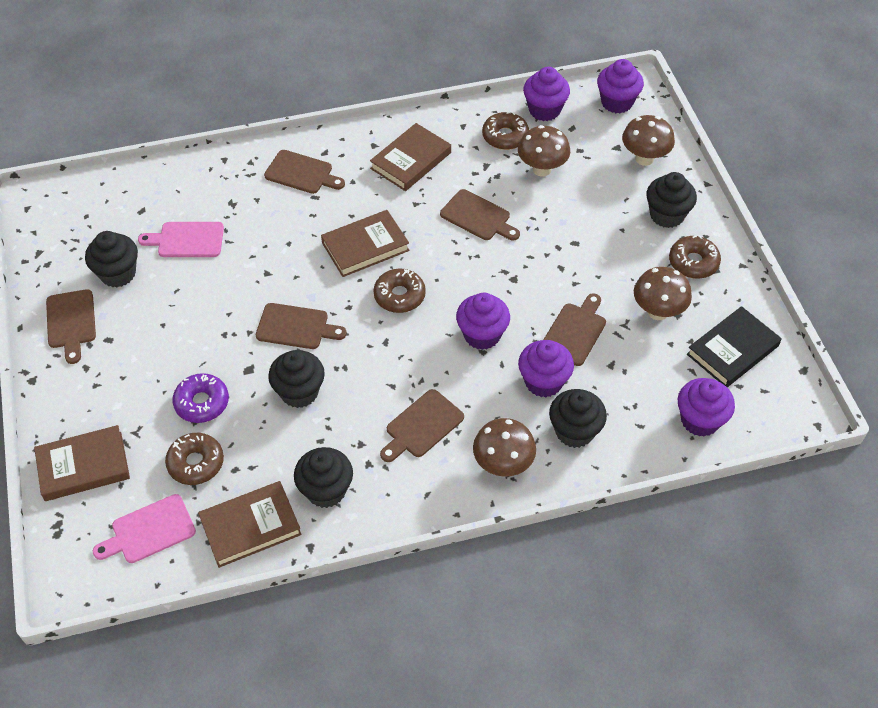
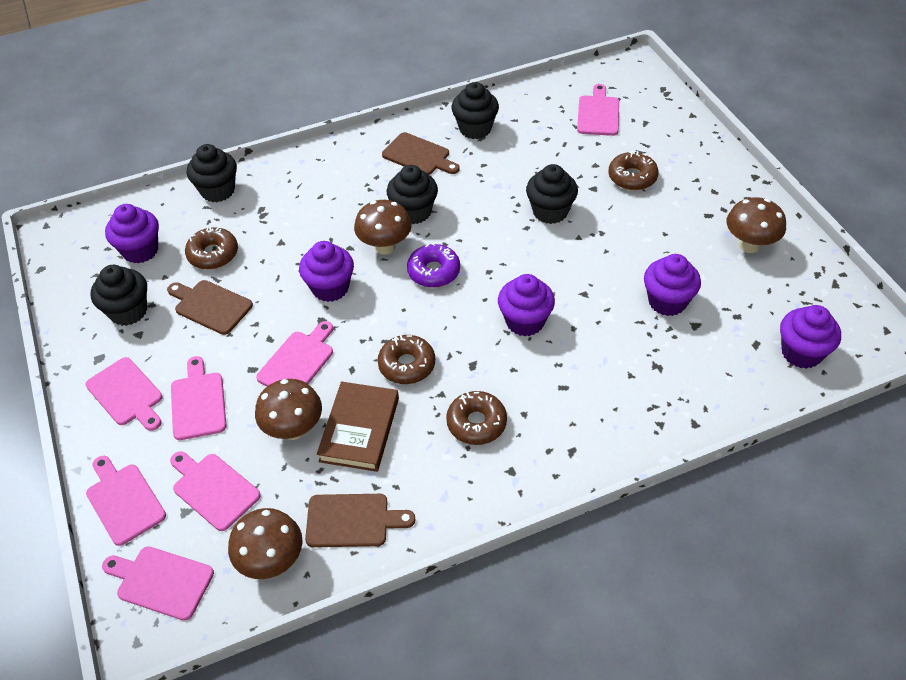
black book: [687,306,782,388] = 1 -> none = 0
brown book: [34,425,130,501] [198,481,302,568] [321,210,409,277] [370,123,451,191] = 4 -> [317,382,399,472] = 1
brown cutting board: [46,289,96,364] [256,303,347,349] [264,150,345,194] [380,389,464,462] [440,189,520,241] [543,293,606,366] = 6 -> [167,280,253,335] [305,494,416,547] [382,132,460,175] = 3
pink cutting board: [93,494,196,563] [138,222,224,257] = 2 -> [86,357,163,431] [86,456,166,546] [102,546,214,621] [170,451,261,531] [171,356,227,440] [256,321,333,386] [577,84,619,136] = 7

